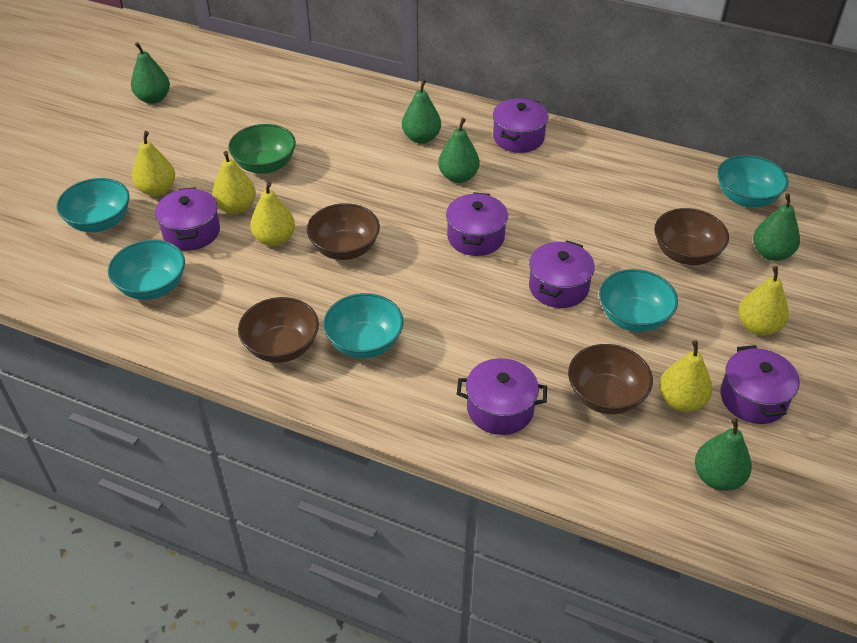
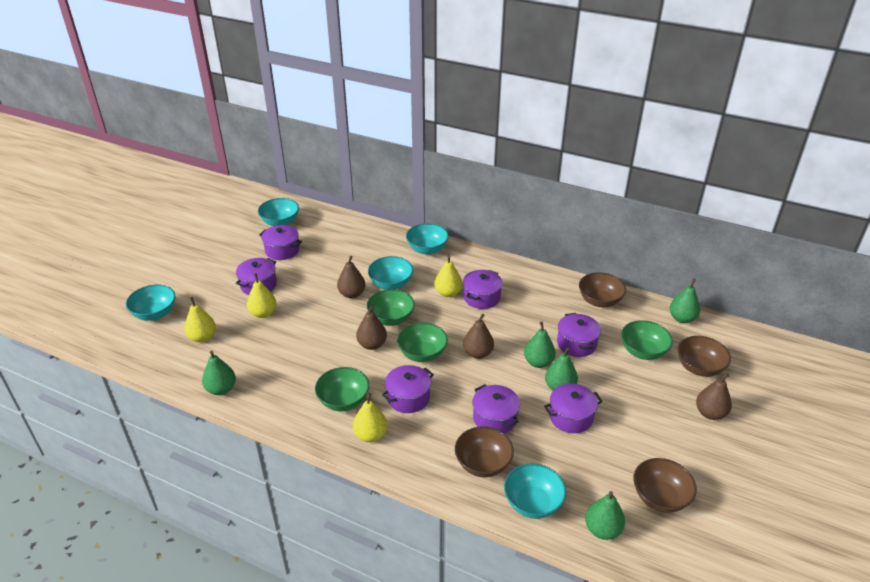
brown pear: none = 0 -> [337,256,365,298] [356,305,387,350] [463,314,494,359] [696,373,732,420] = 4
green bowl: [228,124,296,174] = 1 -> [315,367,369,411] [367,289,415,326] [397,322,448,362] [621,320,673,360] = 4
purple pot: [155,187,220,251] [446,192,508,256] [457,358,547,435] [493,98,548,153] [529,241,595,308] [720,345,800,424] = 6 -> [236,258,277,295] [259,225,302,260] [382,365,434,413] [463,270,503,309] [472,384,520,434] [544,383,603,433] [557,313,601,357] = 7
yellow pear: [132,131,175,196] [212,151,256,214] [250,182,295,246] [659,340,712,412] [738,266,789,336] = 5 -> [184,297,216,342] [247,273,277,318] [353,393,387,442] [434,256,463,297] = 4

